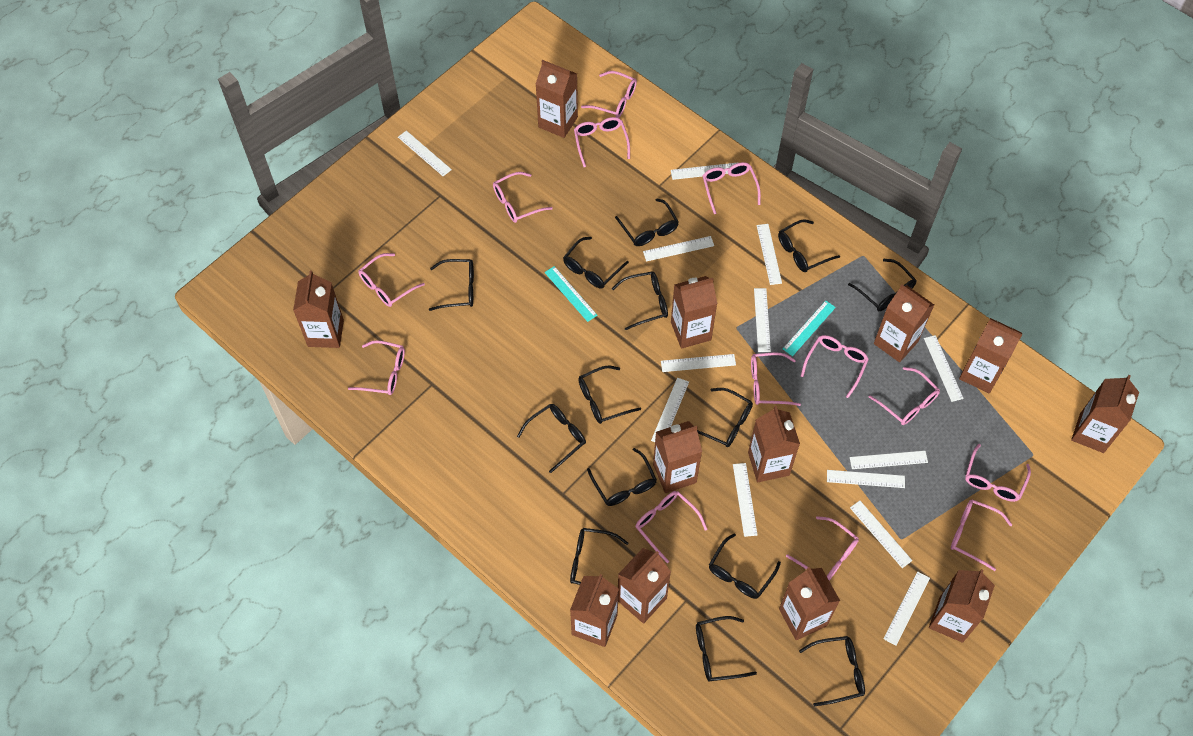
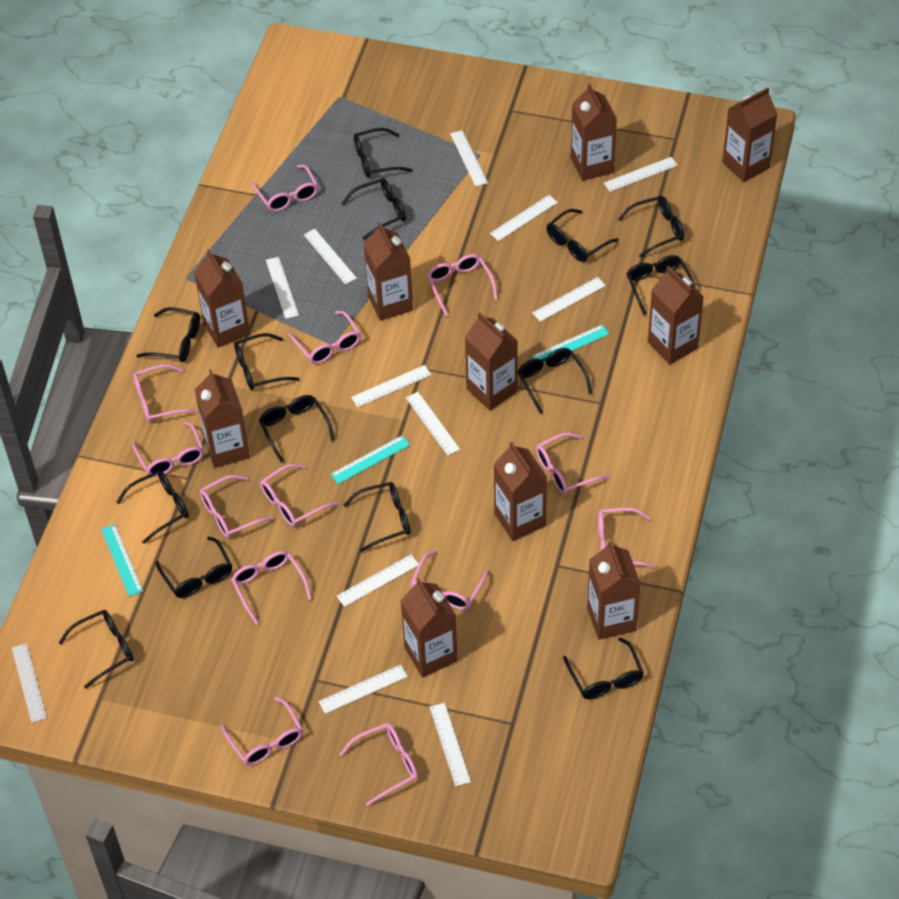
brown carton: [293,270,344,348] [536,60,578,138] [570,574,619,647] [618,548,671,624] [653,421,702,493] [671,276,717,349] [748,406,800,482] [779,567,840,640] [874,285,934,362] [929,569,995,643] [959,318,1022,393] [1071,375,1139,453] = 12 -> [194,249,250,348] [195,369,250,468] [363,222,413,321] [400,578,458,677] [465,312,518,410] [493,442,547,541] [571,84,617,181] [587,541,641,640] [648,266,704,365] [723,87,777,182] = 10
turquoise ruler: [545,266,598,322] [783,301,836,356] = 2 -> [101,524,143,597] [331,435,410,484] [532,324,609,363] = 3
white ruler: [398,131,452,176] [643,236,714,262] [651,378,689,442] [661,354,736,372] [671,163,737,180] [733,463,758,537] [754,288,771,352] [757,224,782,285] [827,470,905,488] [850,451,928,469] [850,501,913,568] [884,571,930,646] [924,335,964,402] = 13 -> [12,643,47,723] [266,257,299,319] [304,229,357,284] [319,665,408,714] [337,555,419,607] [351,365,431,407] [406,392,460,455] [430,703,471,786] [450,130,488,186] [490,195,558,241] [532,277,606,322] [604,157,678,192] = 12

